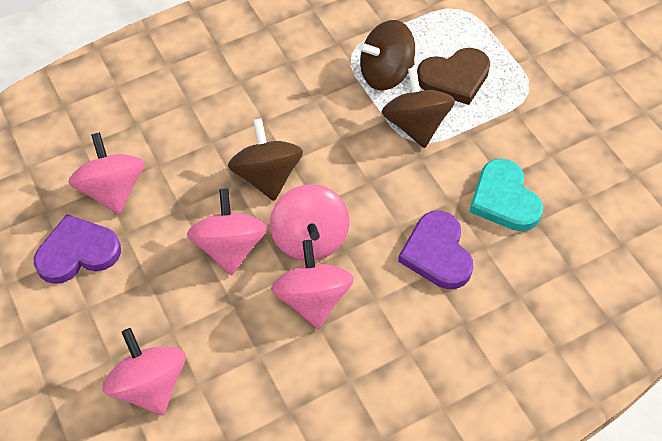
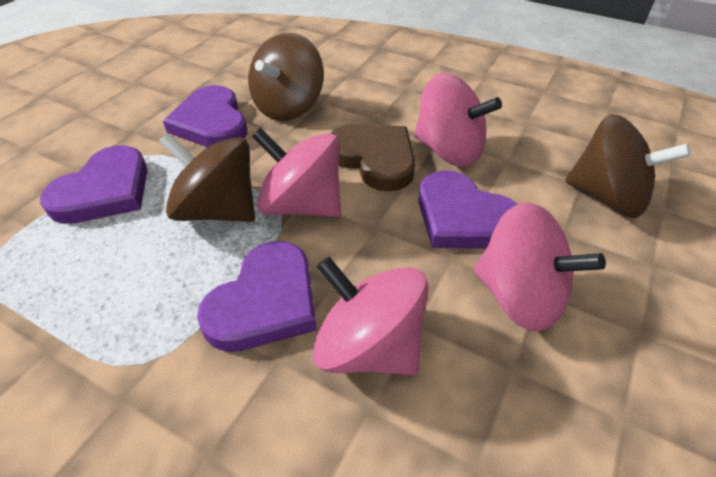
pink spinning top: [68,132,145,214] [102,328,185,415] [187,188,268,276] [270,184,350,261] [271,240,354,329] = 5 -> [252,128,341,217] [313,256,429,375] [414,73,502,167] [474,202,606,332] = 4
purple heart: [34,214,121,284] [398,211,473,289] = 2 -> [40,145,148,224] [163,85,247,147] [197,241,317,352] [418,170,517,249] = 4
turquoise heart: [469,159,543,231] = 1 -> none = 0

